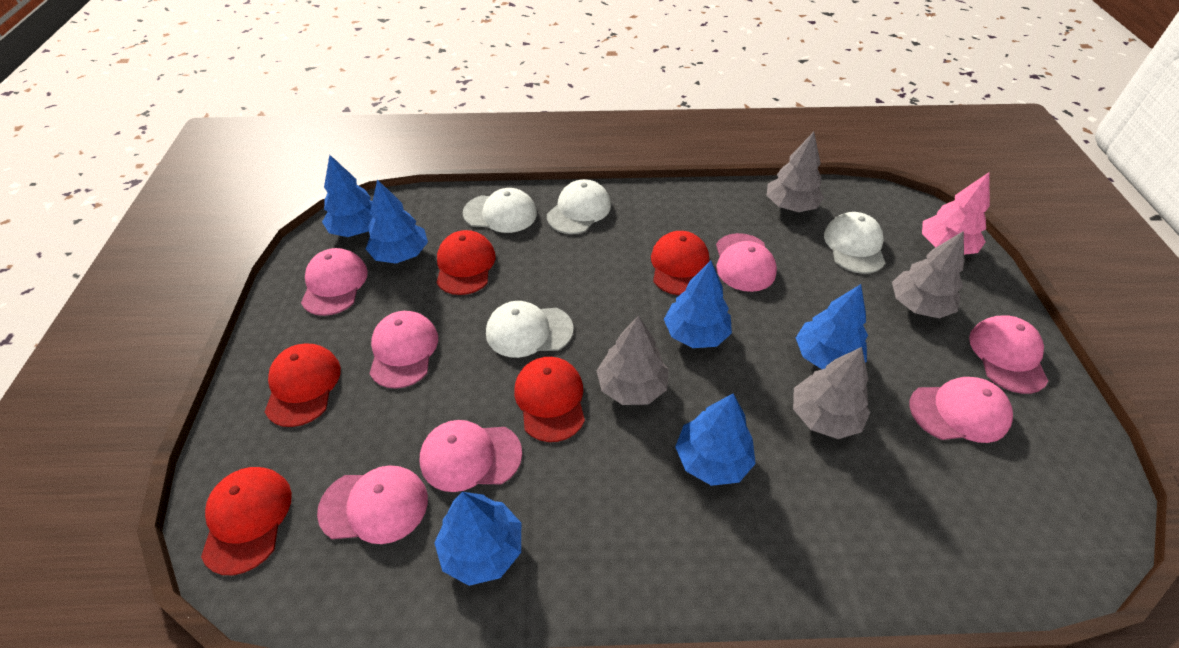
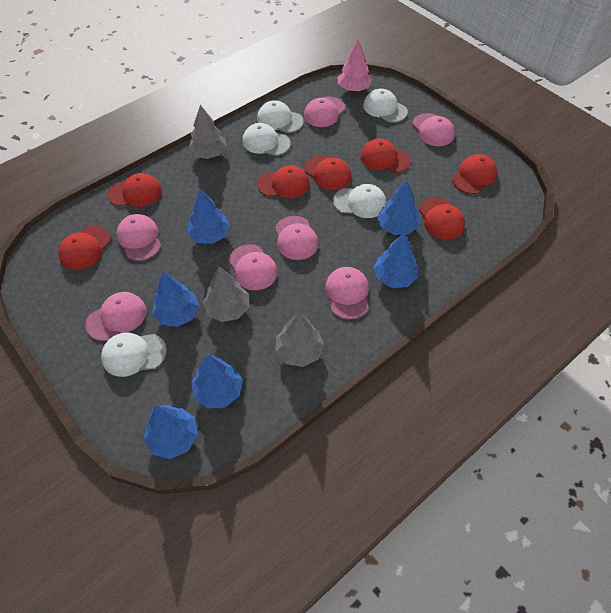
grey tree: [596,315,669,405] [767,132,824,212] [793,347,870,439] [892,231,964,319] = 4 -> [188,105,227,159] [203,266,249,322] [275,312,324,367] = 3
red cap: [201,467,292,575] [265,344,341,427] [436,230,496,295] [514,357,585,442] [651,231,709,295] = 5 -> [58,226,111,270] [108,173,162,207] [257,165,310,198] [304,155,351,190] [360,139,411,173] [419,198,465,240] [452,154,497,194] = 7
white cap: [463,188,537,233] [486,301,574,358] [547,179,611,234] [824,212,885,274] = 4 -> [101,333,167,377] [242,123,291,156] [257,100,304,133] [333,184,386,218] [363,89,408,123] = 5

